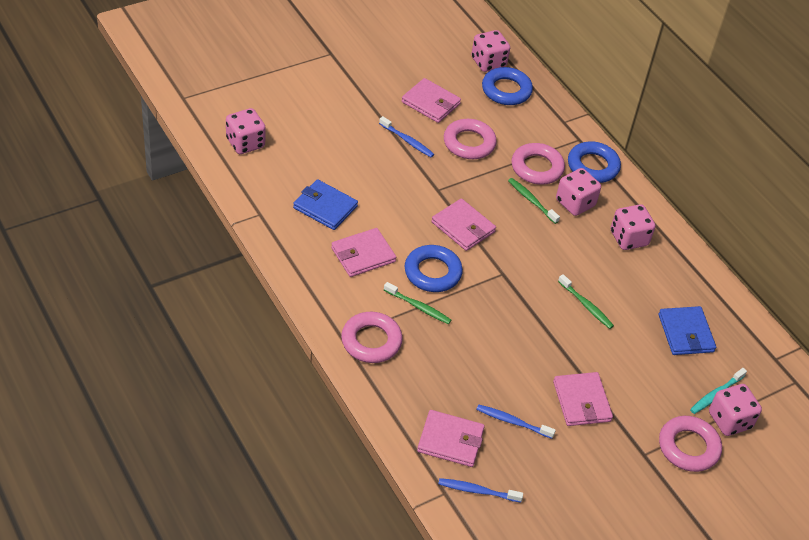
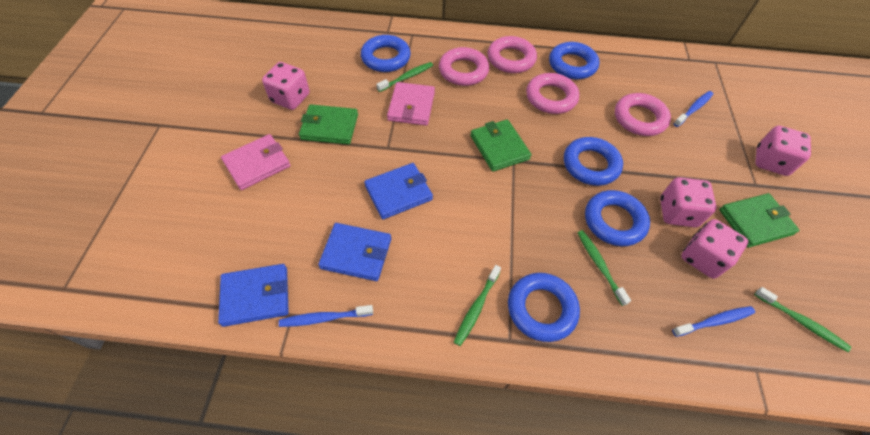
blue ring: [405,245,463,292] [482,67,533,105] [568,141,621,183] = 3 -> [361,35,411,72] [508,273,580,342] [549,42,599,79] [564,137,623,186] [585,190,650,246] = 5
blue wallet: [293,179,358,230] [658,306,716,355] = 2 -> [218,264,289,327] [318,223,391,281] [364,163,433,219] = 3
green toothbrush: [384,282,451,324] [508,178,560,224] [558,274,614,329] = 3 -> [376,62,433,92] [454,265,501,346] [577,230,631,306] [754,287,851,352] = 4
green wallet: none = 0 -> [299,104,358,145] [470,119,531,172] [719,193,800,248] = 3
pink dice: [226,108,266,154] [471,30,510,72] [556,168,601,216] [611,204,655,250] [709,384,762,436] = 5 -> [262,62,310,110] [660,177,717,227] [681,219,748,279] [755,126,811,176] = 4
pink wallet: [331,228,396,277] [401,78,461,123] [417,410,485,467] [432,198,496,251] [553,372,613,426] = 5 -> [221,134,291,190] [387,82,435,126] = 2
turquoise toothbrush: [690,368,747,414] = 1 -> none = 0

